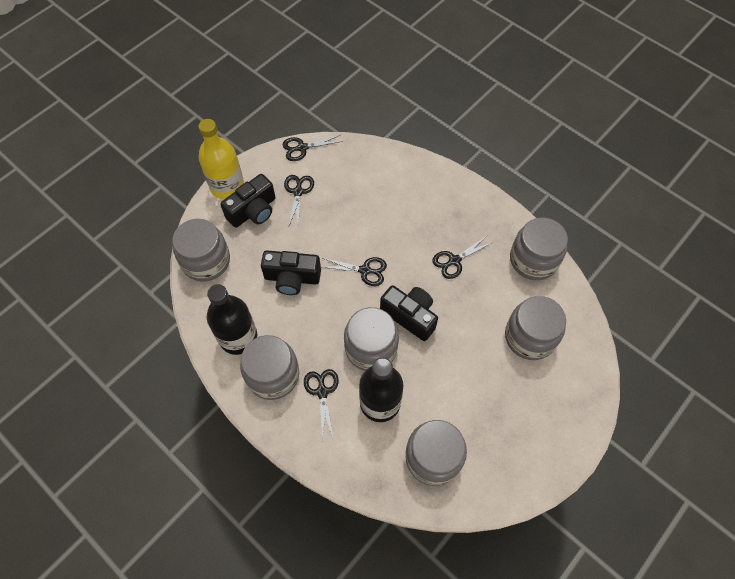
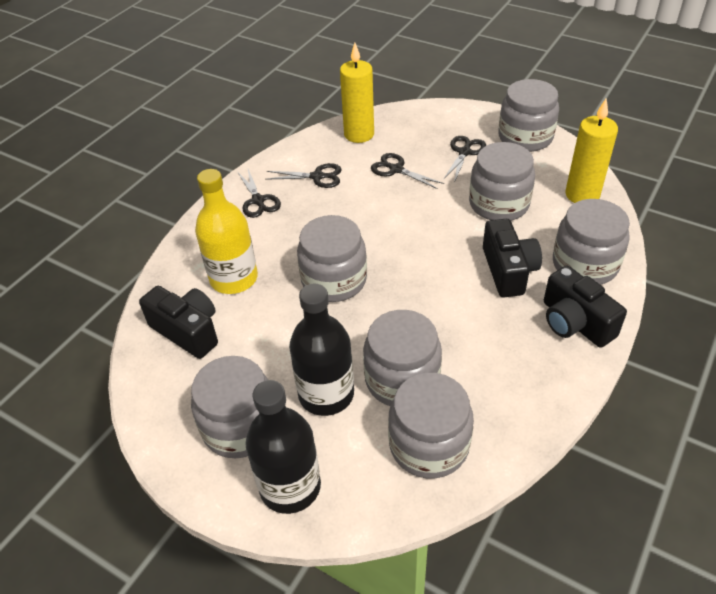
black scissors: [283,135,343,161] [284,175,314,225] [304,369,339,440] [322,257,387,286] [432,237,493,279] = 5 -> [238,169,281,218] [265,163,342,188] [371,153,444,189] [443,136,486,183] = 4
grey jar: [172,219,230,282] [240,335,299,400] [344,307,399,371] [405,420,467,486] [505,296,566,360] [510,217,568,280] = 6 -> [191,356,268,458] [297,215,367,302] [363,310,442,406] [388,373,474,479] [469,142,535,221] [498,79,559,152] [553,199,630,285] = 7
yellow candle: none = 0 -> [340,42,374,143] [565,98,618,203] = 2

